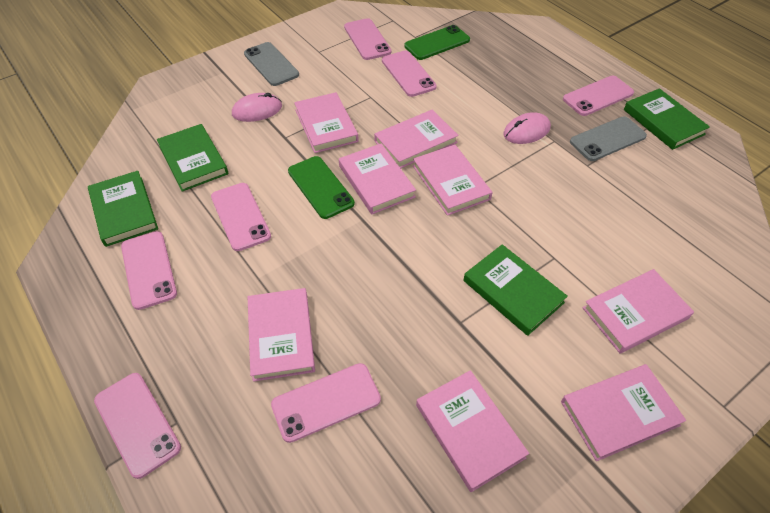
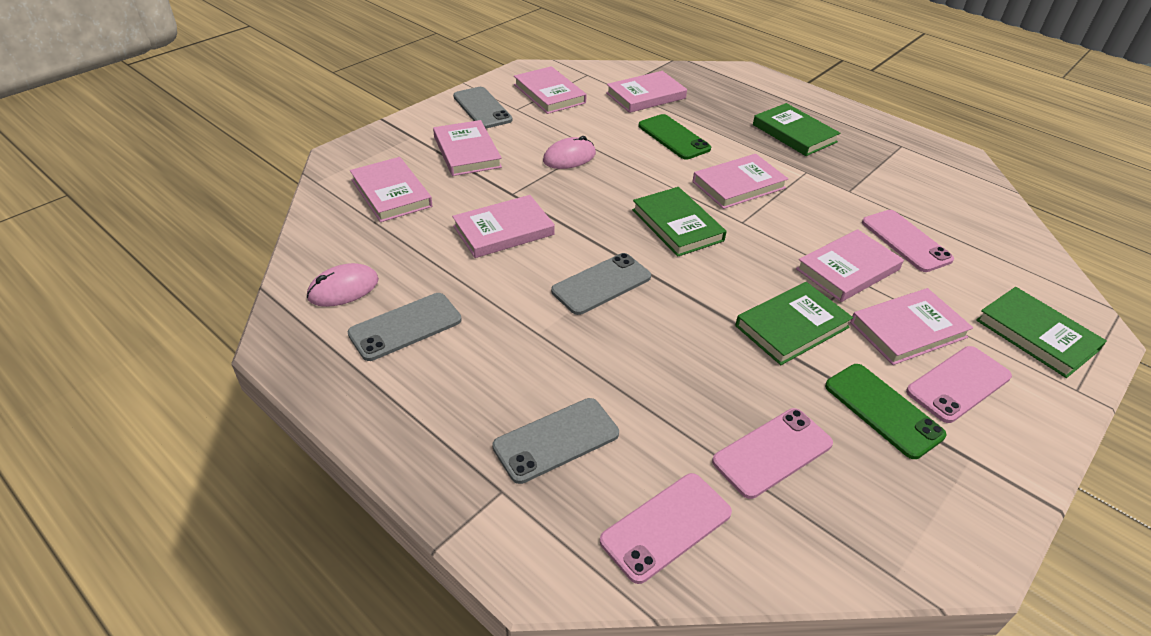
grey phone: [244,42,299,86] [570,116,647,161] = 2 -> [348,293,462,361] [453,87,512,129] [492,398,619,484] [551,253,651,315] = 4
pink phone: [94,373,181,479] [121,231,177,310] [211,183,271,251] [271,363,381,443] [344,18,392,60] [382,50,437,97] [563,76,634,116] = 7 -> [600,473,732,584] [712,408,833,499] [862,210,954,272] [906,346,1012,423] = 4

